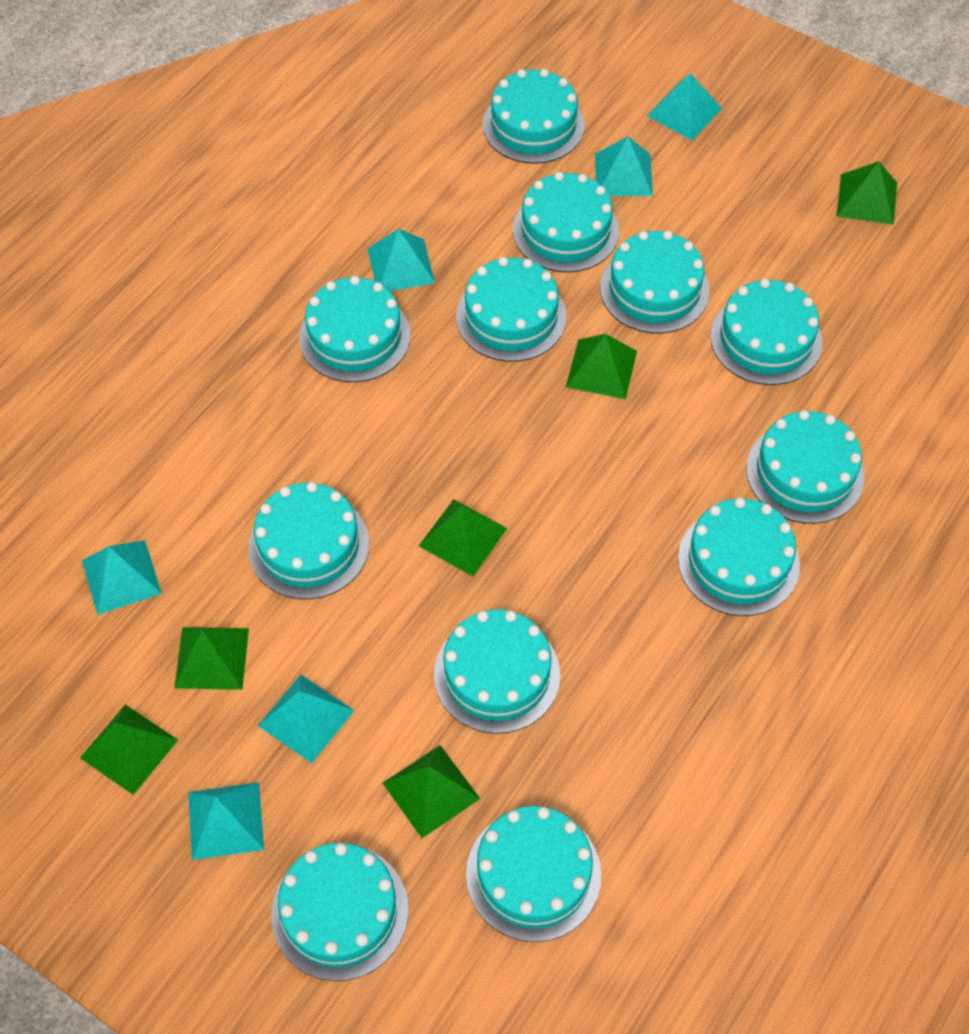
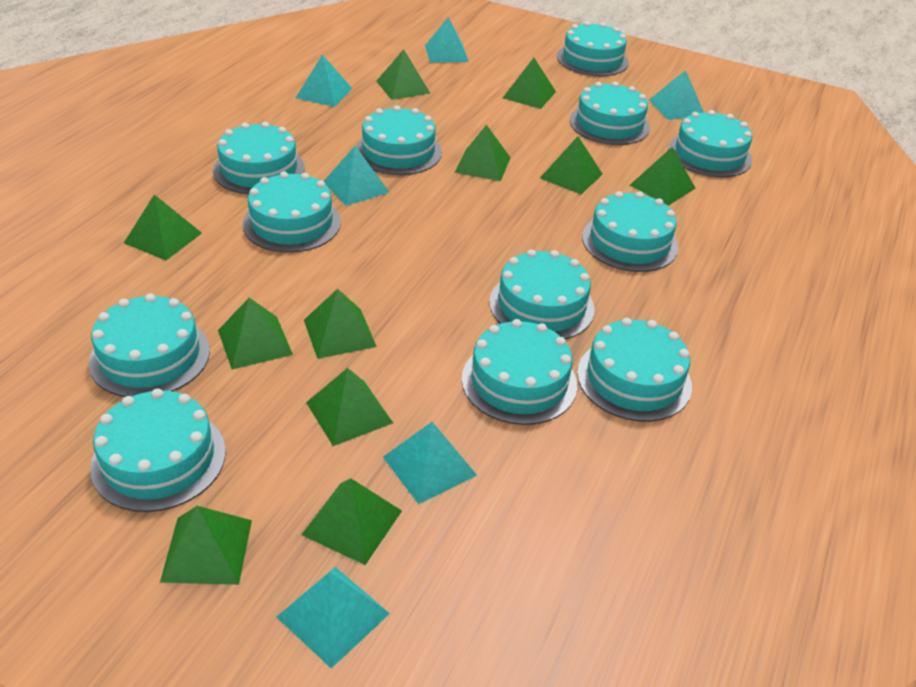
green pyramid: [80,704,178,795] [175,627,249,690] [383,745,480,838] [419,499,507,576] [566,334,637,399] [837,161,897,225] = 6 -> [124,194,202,261] [160,506,252,585] [218,298,293,369] [301,478,402,565] [304,289,377,359] [306,368,393,446] [376,49,430,100] [455,125,511,181] [503,58,556,109] [540,136,603,194] [630,147,695,206] = 11

